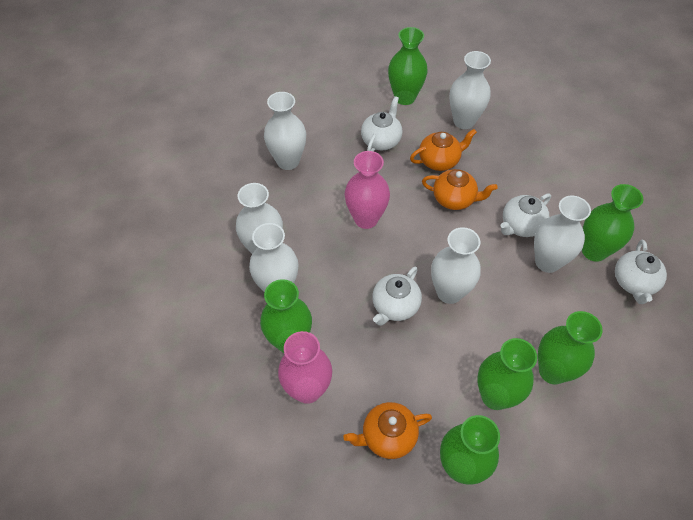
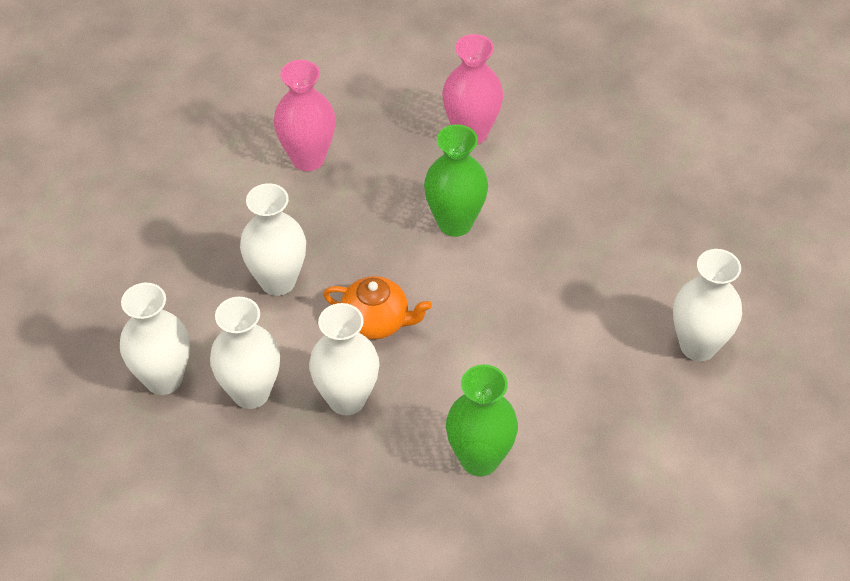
green vase: [260,279,312,353] [388,27,428,105] [440,415,500,485] [477,338,537,410] [538,311,602,384] [582,184,644,262] = 6 -> [424,125,488,237] [446,364,518,476] = 2
orange teapot: [343,402,432,459] [410,129,477,171] [422,169,498,210] = 3 -> [323,276,432,339] = 1
white teapot: [361,96,402,152] [372,266,422,326] [500,193,551,237] [615,240,667,304] = 4 -> none = 0
white vase: [236,183,283,254] [249,223,298,292] [264,92,306,170] [431,227,481,304] [449,51,491,129] [534,196,591,273] = 6 -> [120,283,190,395] [210,297,280,409] [240,183,306,296] [309,303,379,415] [673,249,742,361] = 5

